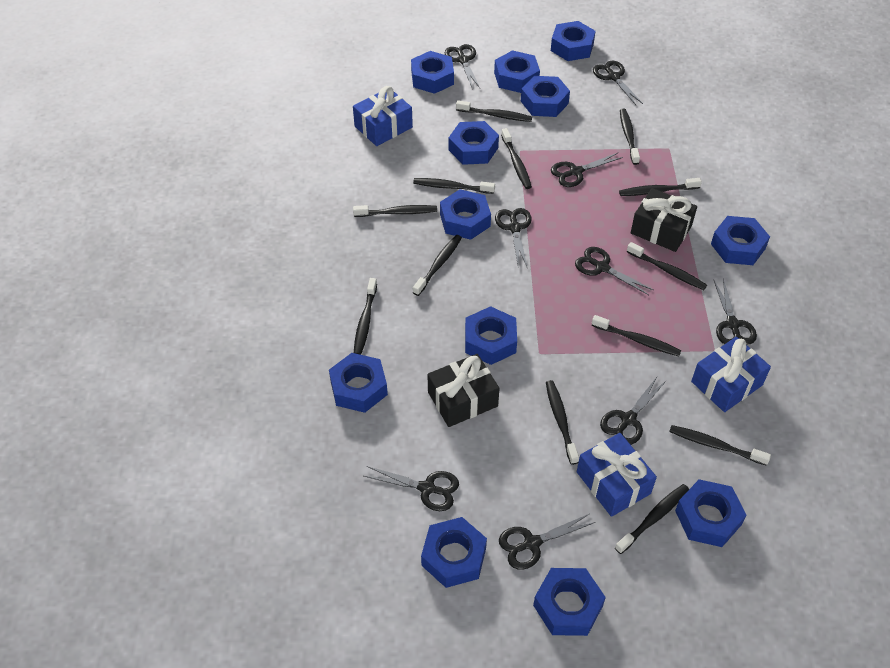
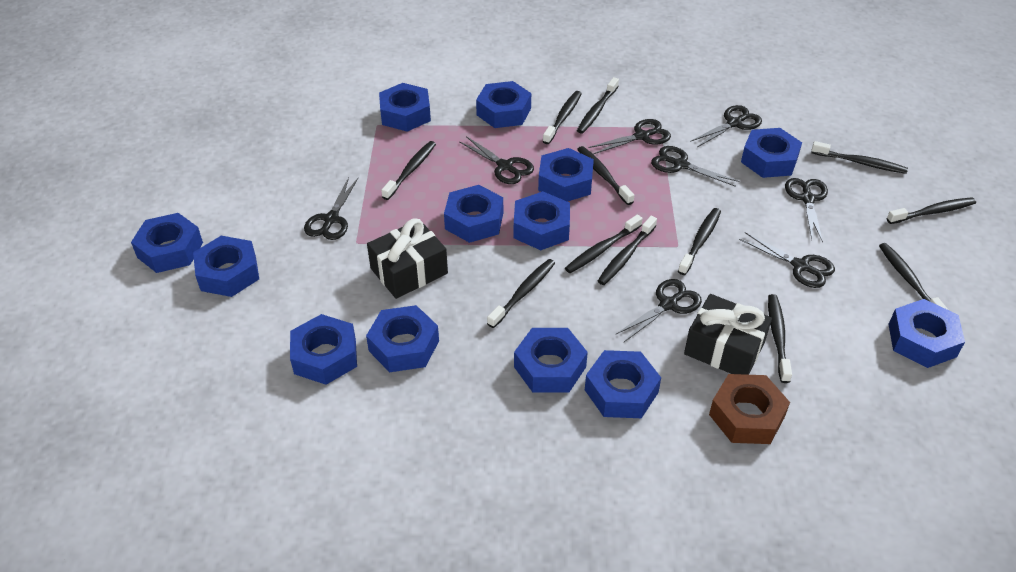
black scissors: [364,466,459,511] [445,44,480,89] [495,208,532,267] [499,514,595,570] [551,153,623,187] [575,247,653,295] [593,61,643,105] [600,377,666,445] [714,279,757,344] = 9 -> [304,177,358,240] [459,136,534,184] [588,119,671,154] [615,279,702,342] [651,146,740,187] [690,105,762,147] [739,232,835,288] [785,178,828,242] = 8
black toothbrush: [353,205,437,217] [354,278,377,355] [413,178,495,194] [413,235,462,296] [456,100,532,122] [501,128,532,189] [546,380,579,465] [592,315,681,356] [615,484,689,554] [619,178,702,196] [620,109,640,165] [627,242,707,290] [669,425,771,466] = 13 -> [381,141,436,200] [487,259,555,328] [543,91,582,144] [565,214,643,273] [577,77,619,134] [577,146,634,205] [598,216,657,285] [678,208,721,275] [768,294,792,383] [811,141,908,174] [879,243,948,310] [887,197,976,224] = 12
blue gift: [353,86,413,146] [577,433,657,517] [691,337,771,412] = 3 -> none = 0
blue nut: [329,353,388,413] [411,51,454,94] [421,517,487,588] [440,189,491,240] [449,121,499,165] [465,306,517,365] [494,50,540,93] [521,76,570,117] [533,568,606,636] [551,21,596,61] [675,479,746,547] [711,216,770,265] = 12 -> [131,213,203,273] [193,236,259,297] [290,314,357,385] [366,305,439,372] [379,83,431,132] [444,185,503,243] [476,81,531,128] [514,191,570,250] [514,328,588,393] [538,148,594,202] [585,350,661,418] [741,128,802,178] [888,299,965,368] = 13
brown nut: none = 0 -> [709,374,790,444] = 1

